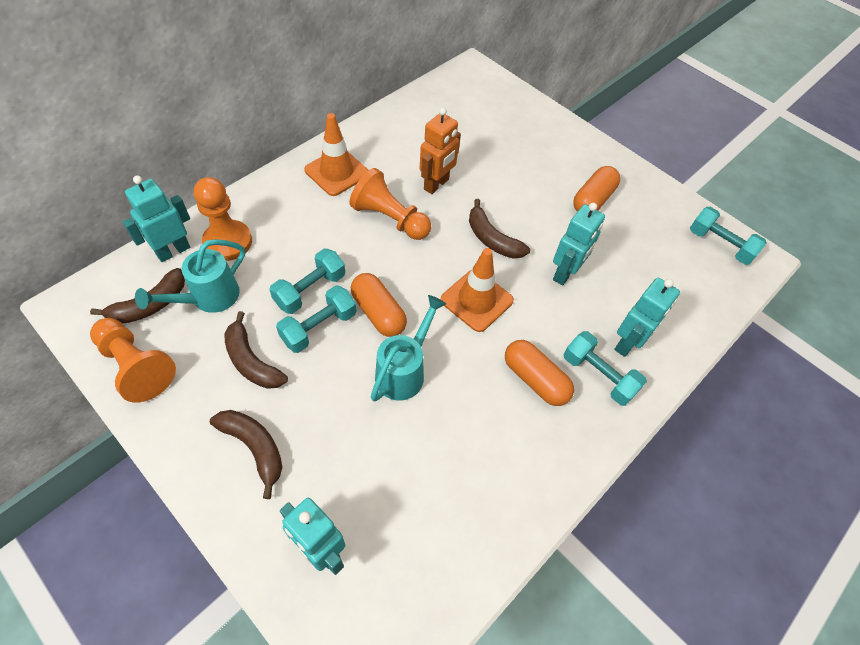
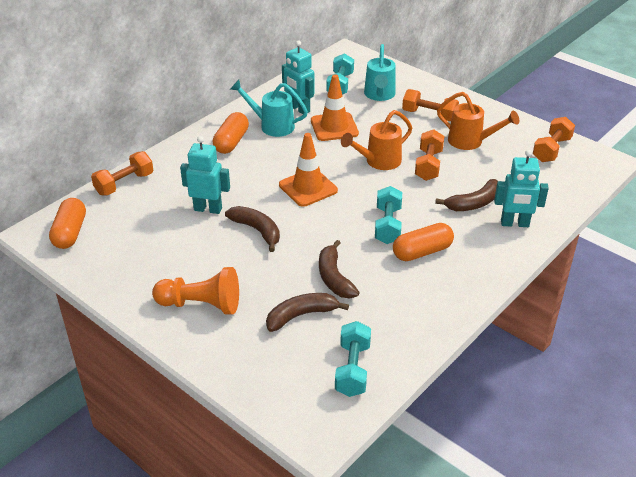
orange dumbbell: none = 0 -> [91,151,153,195] [402,89,459,121] [415,129,444,181] [533,117,575,162] = 4
orange pawn: [90,318,176,403] [194,177,252,261] [349,168,431,240] = 3 -> [152,267,239,315] = 1
orange robot: [420,108,461,194] = 1 -> none = 0
orange watering can: none = 0 -> [341,110,412,170] [437,92,519,150] = 2
turquoise dumbbell: [269,249,345,314] [276,285,356,353] [563,331,647,406] [690,207,767,265] = 4 -> [326,53,354,94] [335,321,371,397] [375,186,402,244] = 3
turquoise robot: [123,176,190,262] [280,498,345,575] [553,203,605,285] [614,278,680,357] = 4 -> [180,136,230,214] [282,41,314,114] [494,150,549,227] = 3

